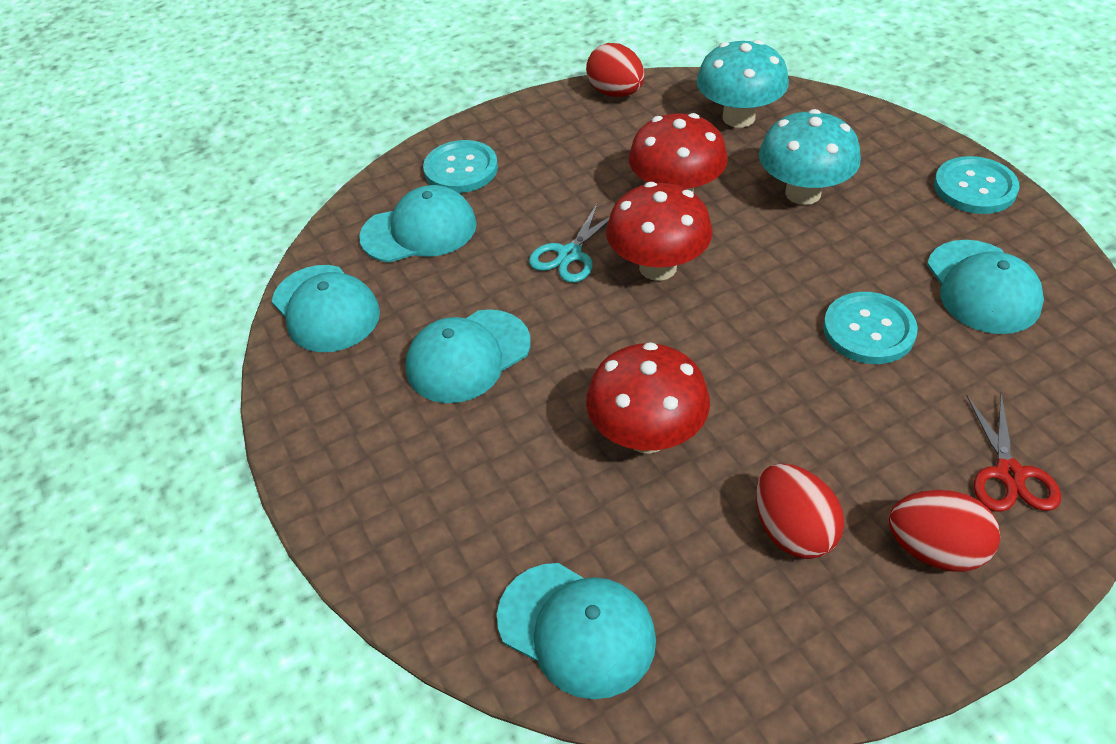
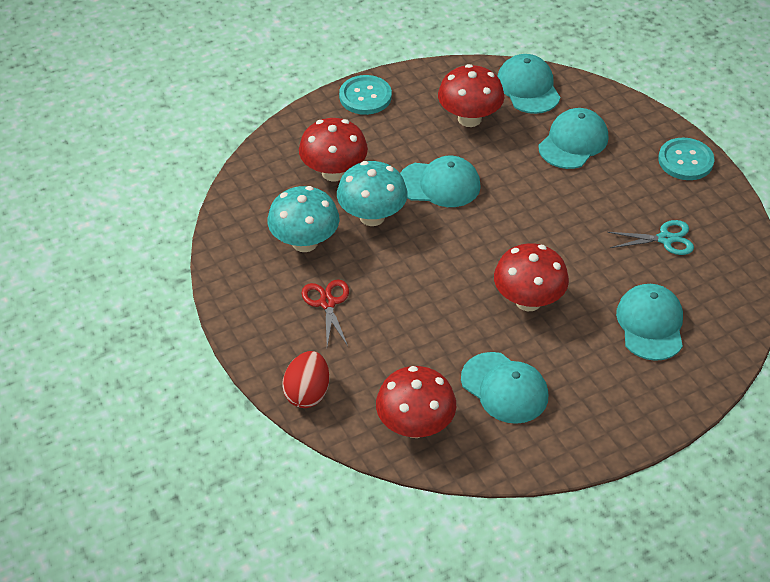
red egg: [586,43,645,97] [756,463,844,559] [888,490,1000,572] = 3 -> [282,351,329,408] = 1
red mushroom: [586,342,710,453] [606,182,713,281] [628,113,728,193] = 3 -> [299,118,368,182] [376,366,456,438] [438,64,504,127] [494,243,569,311] = 4
turquoise button: [423,140,498,193] [823,292,918,364] [934,156,1019,214] = 3 -> [339,75,392,115] [658,138,714,180] = 2

